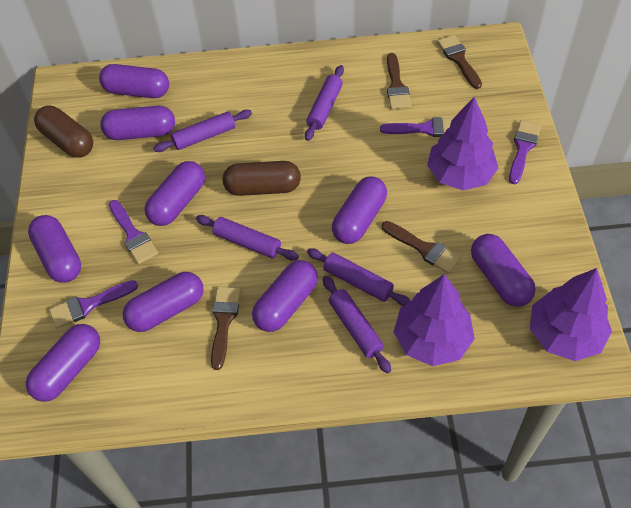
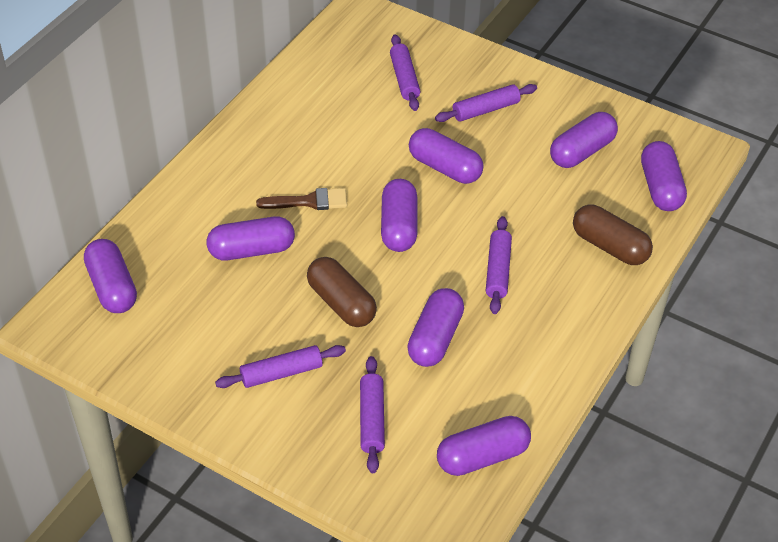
brown brush: [211,287,241,370] [382,221,461,274] [387,53,411,109] [437,35,482,89] = 4 -> [256,188,347,210] = 1
purple brush: [49,280,138,329] [109,200,158,264] [380,117,453,137] [509,120,541,185] = 4 -> none = 0
purple capsule: [26,324,100,402] [28,215,81,283] [99,64,169,98] [100,106,175,140] [123,272,203,332] [144,161,205,226] [252,260,318,332] [332,177,387,244] [471,234,536,307] = 9 -> [84,239,137,313] [207,216,295,260] [381,179,417,252] [407,288,464,367] [409,128,484,184] [437,416,531,476] [550,112,618,168] [641,141,687,211] = 8
purple tree: [394,274,475,366] [427,97,498,191] [530,268,612,361] = 3 -> none = 0

